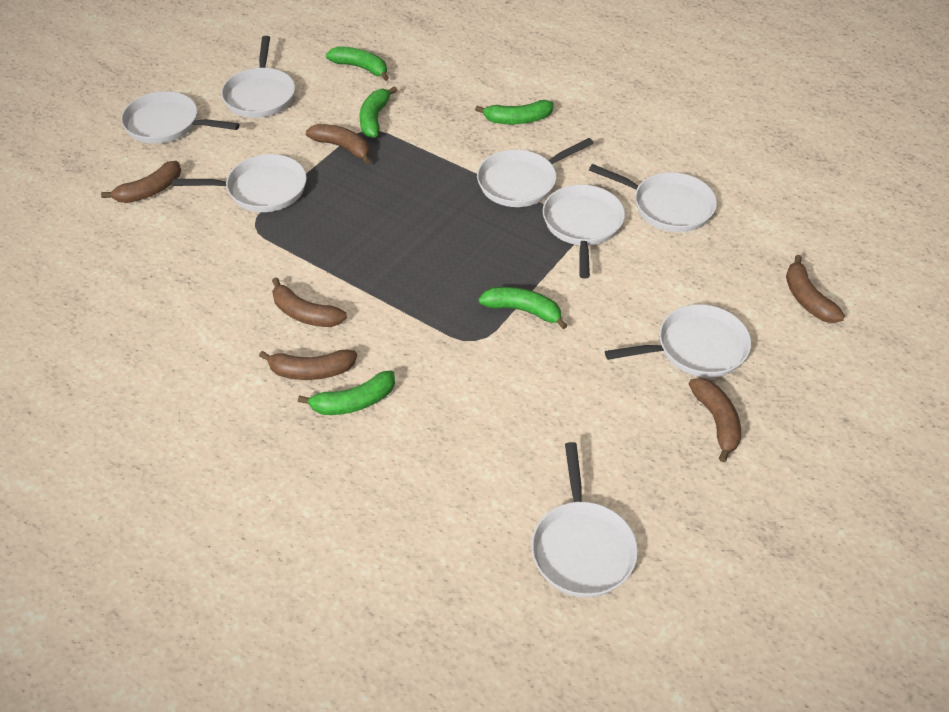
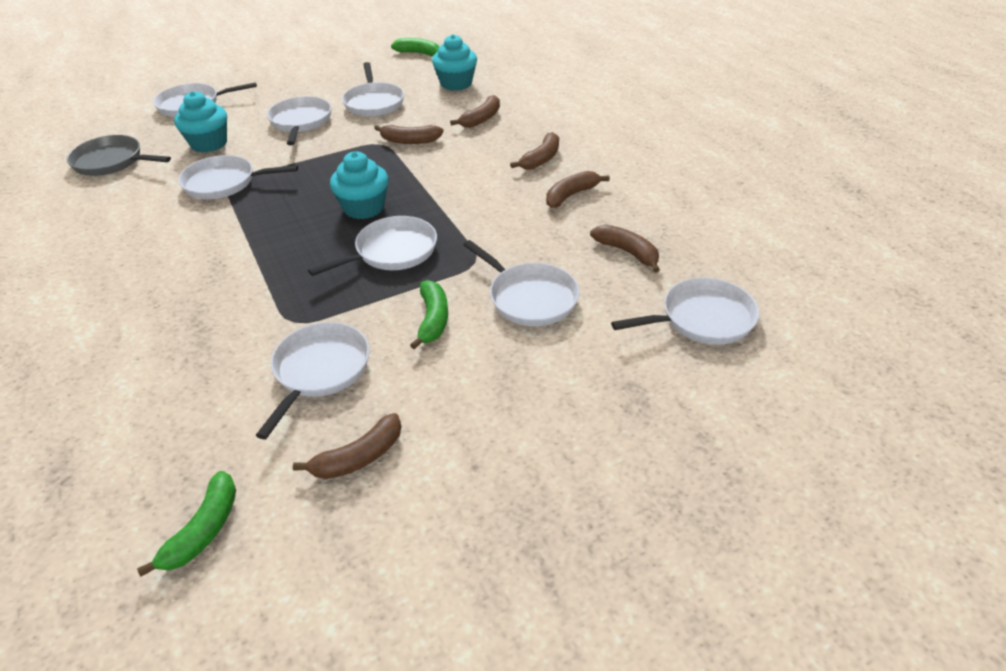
green banana: [298,370,395,415] [326,46,389,81] [360,86,397,138] [475,100,554,124] [479,287,568,329] = 5 -> [137,471,236,576] [391,38,440,56] [410,280,448,350] = 3
grey pan: none = 0 -> [67,135,171,176] = 1
turquoise cupcake: none = 0 -> [174,91,227,153] [330,151,388,219] [432,34,477,91] = 3

